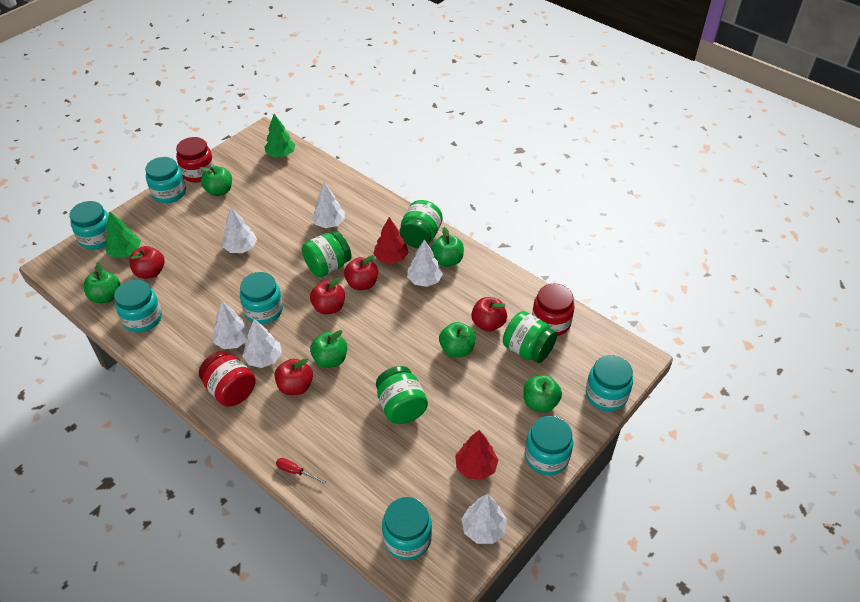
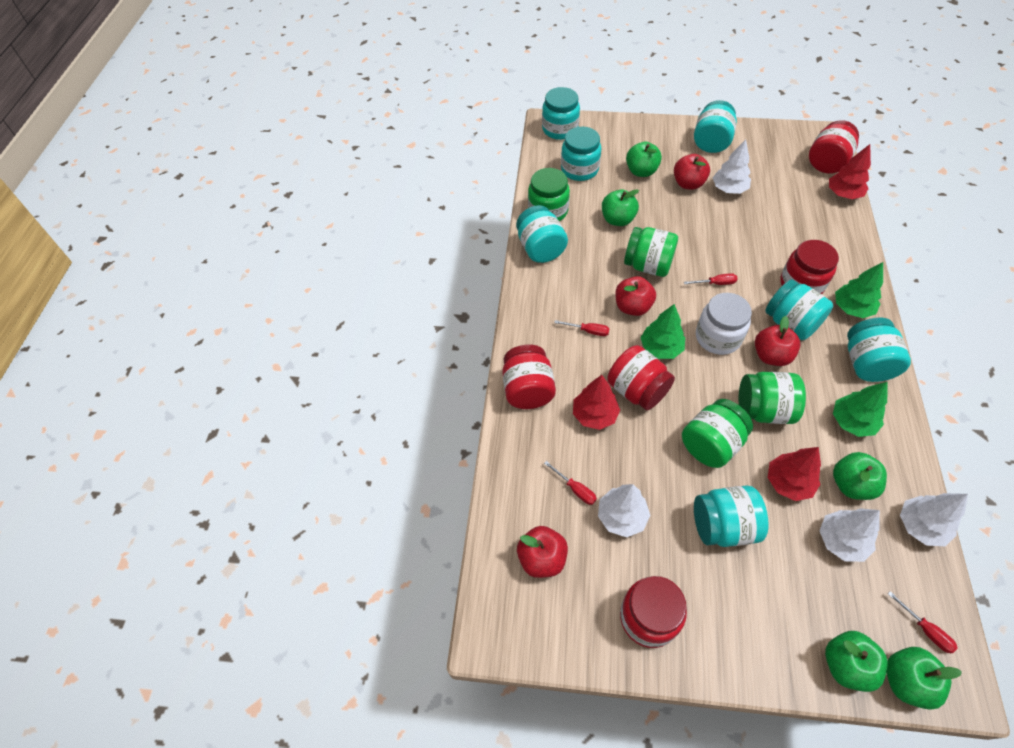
green apple: [84,262,120,303] [200,166,232,196] [310,330,347,368] [431,227,464,267] [439,322,475,357] [523,375,562,413] = 6 -> [602,190,639,226] [626,141,662,177] [825,631,888,692] [833,452,887,500] [886,647,962,710] = 5
green tree: [105,211,141,258] [264,114,296,157] = 2 -> [641,304,685,359] [833,382,887,437] [835,262,883,318] = 3
red apple: [129,246,165,279] [275,358,313,395] [310,278,345,314] [344,255,378,290] [471,297,507,332] = 5 -> [517,526,568,578] [615,276,656,316] [674,154,710,190] [755,316,801,366] = 4
red jar: [176,137,214,182] [199,351,256,407] [532,284,575,336] = 3 -> [502,344,556,409] [607,345,675,410] [620,576,687,648] [780,240,839,294] [809,120,859,174] = 5
red screwdriver: [276,458,326,484] = 1 -> [544,461,597,505] [554,320,610,336] [684,273,737,285] [888,591,958,654] = 4
red tree: [373,217,409,264] [455,430,498,480] = 2 -> [573,375,620,430] [768,447,821,501] [829,144,871,199] = 3
white jar: none = 0 -> [696,293,752,355] = 1
white tree: [212,301,250,349] [222,207,257,253] [242,319,282,368] [311,182,345,228] [407,239,443,287] [461,494,507,544] = 6 -> [598,484,651,537] [713,139,751,194] [819,508,880,562] [900,493,968,546] = 4

